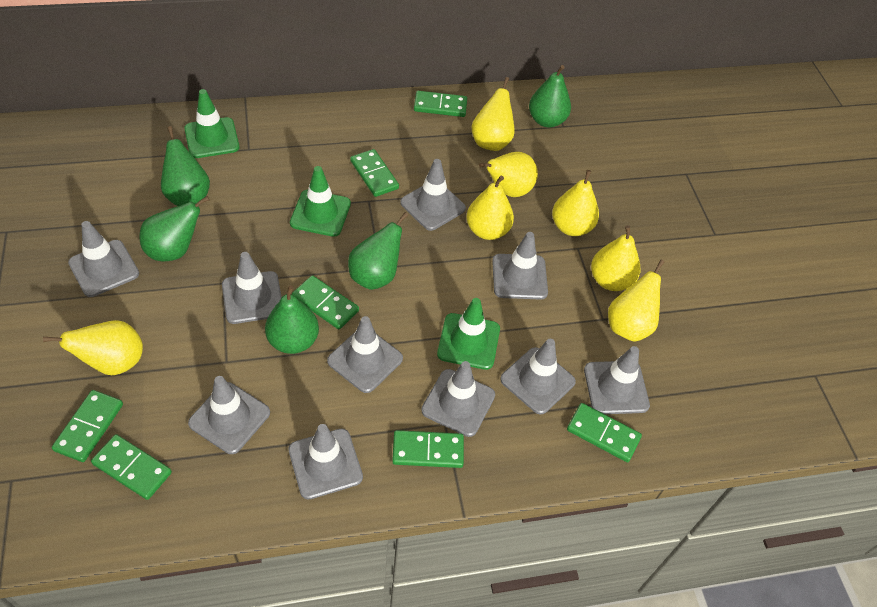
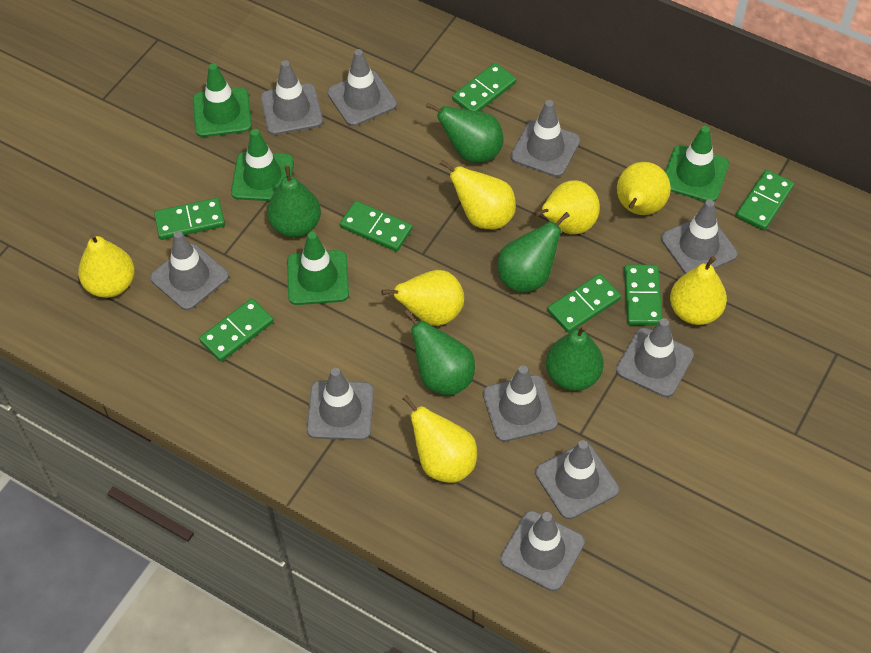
green traffic cone: [184,89,240,158] [290,166,351,237] [437,298,500,370] = 3 -> [193,63,252,137] [231,129,294,201] [287,232,349,305] [665,126,729,202] = 4

